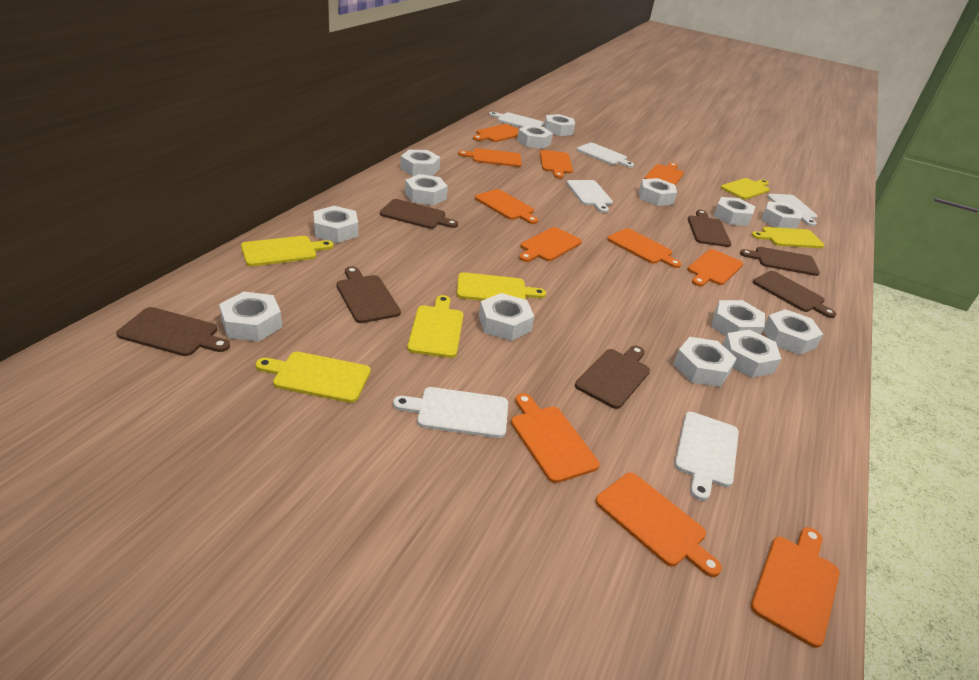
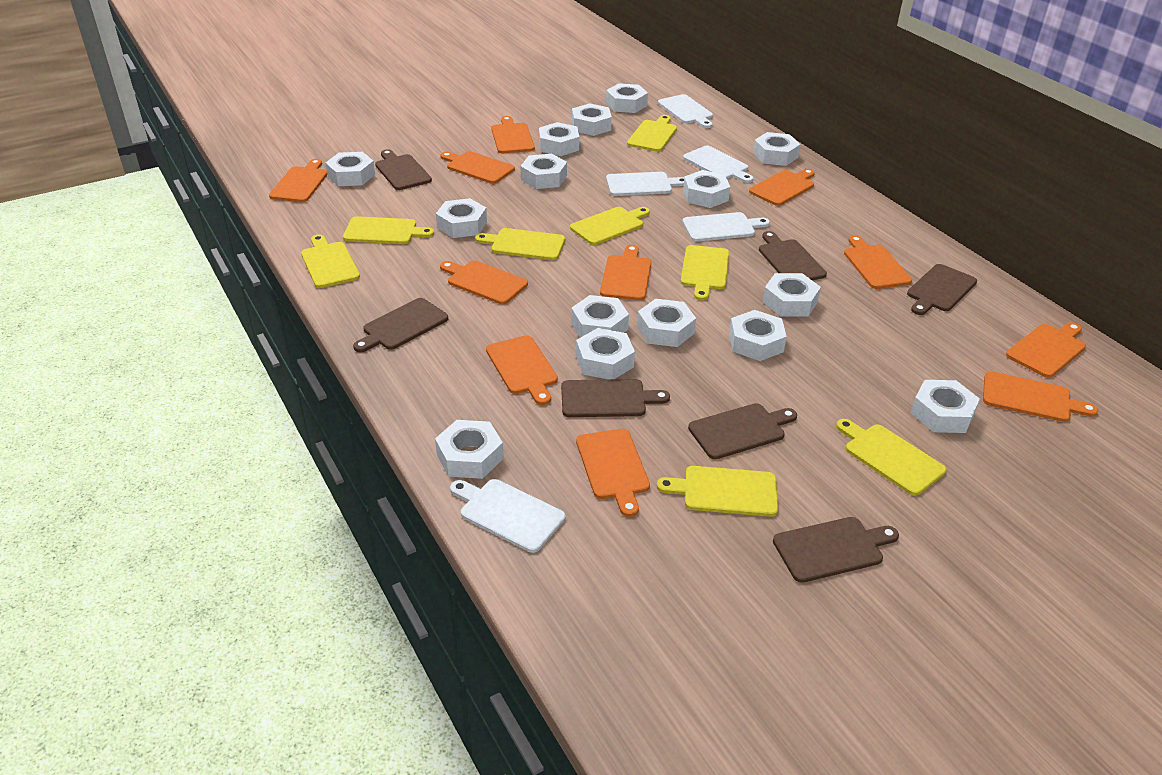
white cutting board: [393,387,508,438] [489,112,544,128] [567,180,613,213] [577,143,634,168] [674,412,739,501] [767,194,818,226] = 6 -> [450,479,565,553] [606,172,684,196] [658,94,713,128] [682,212,770,242] [683,145,753,183] = 5
white nut: [219,292,282,342] [313,206,358,243] [400,150,440,176] [405,174,448,206] [479,293,534,341] [517,125,553,149] [544,114,575,136] [639,178,677,206] [674,337,737,387] [712,300,765,336] [714,197,755,226] [723,329,781,378] [761,201,803,229] [763,309,823,355] = 14 -> [325,152,375,186] [435,420,504,479] [436,198,487,238] [521,154,567,189] [539,122,579,156] [571,295,629,338] [572,103,612,136] [576,328,635,379] [606,83,648,113] [637,299,696,347] [683,170,730,208] [729,310,787,361] [753,132,800,166] [763,273,821,317] [911,380,980,433] = 15
yellow cutting board: [241,236,334,266] [255,352,371,403] [407,295,464,358] [457,272,546,301] [721,178,770,200] [752,227,824,248] = 6 -> [301,235,360,288] [343,216,434,244] [475,228,565,260] [570,207,650,245] [627,115,677,152] [657,466,778,517] [681,245,729,301] [836,419,947,496] = 8

